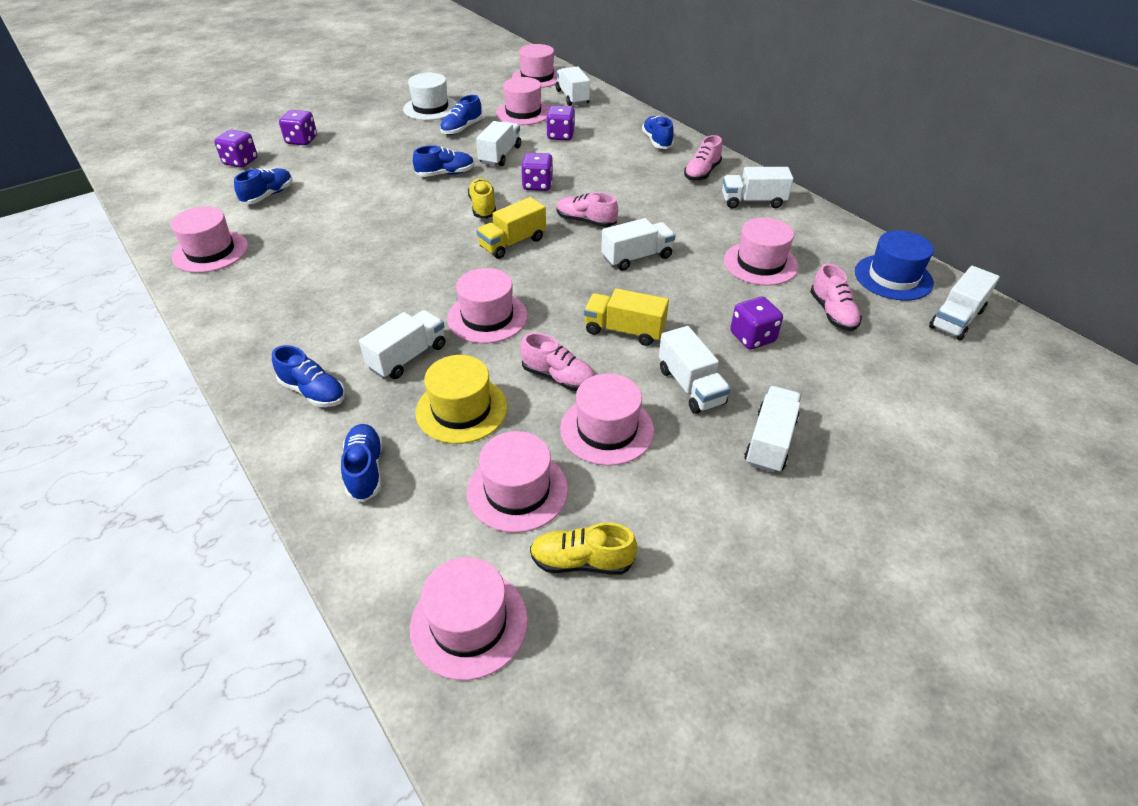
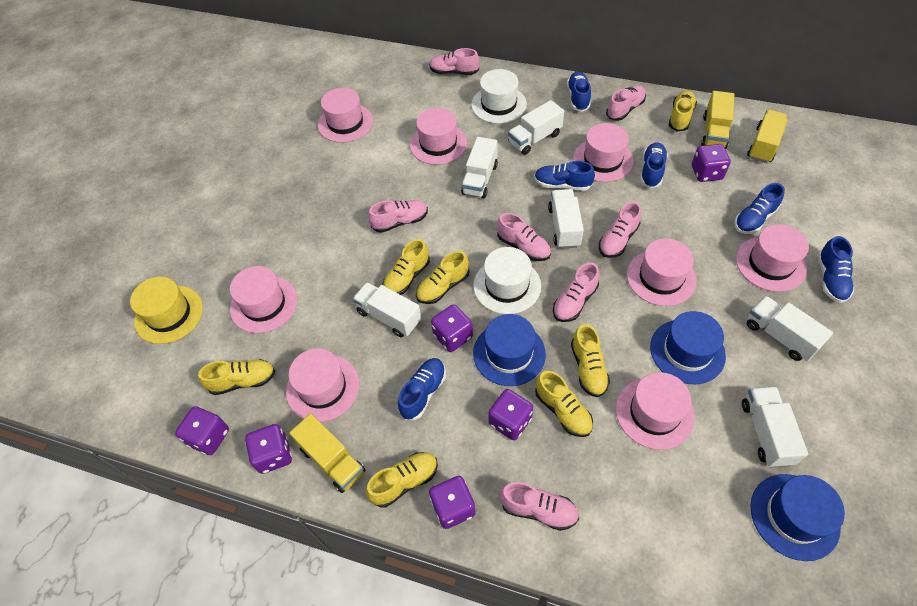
blue hat: [855,231,934,301] = 1 -> [473,314,546,386] [650,311,726,384] [750,474,845,561] = 3
pink shoe: [520,332,595,391] [557,192,618,227] [684,135,722,181] [810,264,862,331] = 4 -> [368,200,428,233] [429,48,480,75] [497,213,551,261] [500,482,579,531] [553,262,599,322] [599,202,641,258] [606,85,646,121] = 7
purple dice: [214,130,258,168] [279,110,317,145] [521,153,553,191] [546,106,575,140] [730,296,783,350] = 5 -> [175,406,229,455] [245,424,292,474] [429,476,476,529] [431,304,473,352] [488,389,533,440] [692,144,731,182] = 6
white hat: [403,73,457,120] = 1 -> [471,69,527,124] [473,247,541,314] = 2
white truck: [359,310,445,379] [476,121,521,166] [556,66,590,106] [601,218,676,271] [659,326,731,414] [722,167,793,209] [744,386,801,473] [929,266,1000,340] = 8 -> [353,282,421,337] [461,137,498,198] [508,100,564,155] [548,189,584,249] [742,387,808,468] [746,296,833,361] = 6
yellow shoe: [468,178,496,219] [530,522,638,575] = 2 -> [198,359,275,395] [366,452,438,507] [382,239,430,295] [416,251,469,304] [535,371,593,437] [571,324,610,397] [669,91,697,131] = 7
yellow truck: [476,197,546,259] [584,288,669,346] = 2 -> [289,414,365,493] [701,91,734,149] [747,110,788,163] = 3

